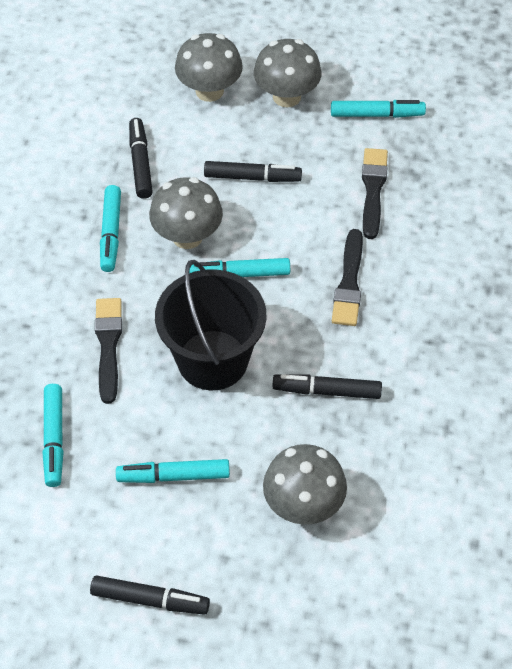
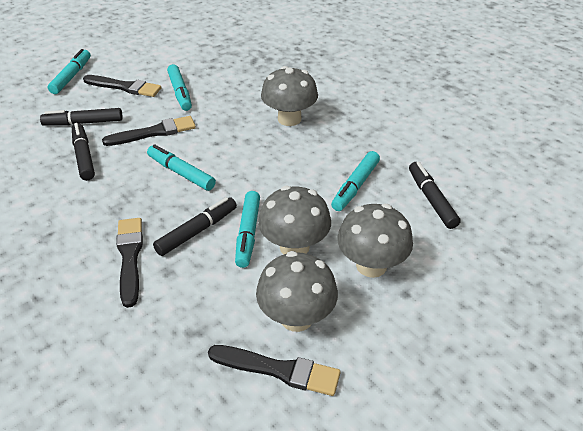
black brush: [95,298,122,404] [332,229,363,326] [362,148,388,239] = 3 -> [83,75,162,97] [102,116,196,146] [116,218,143,308] [208,345,340,396] = 4
black bucket: [155,260,266,390] = 1 -> none = 0

